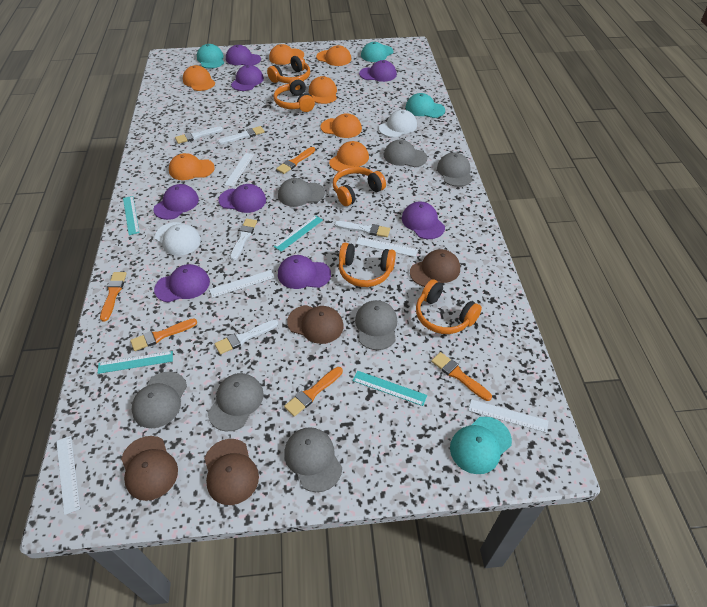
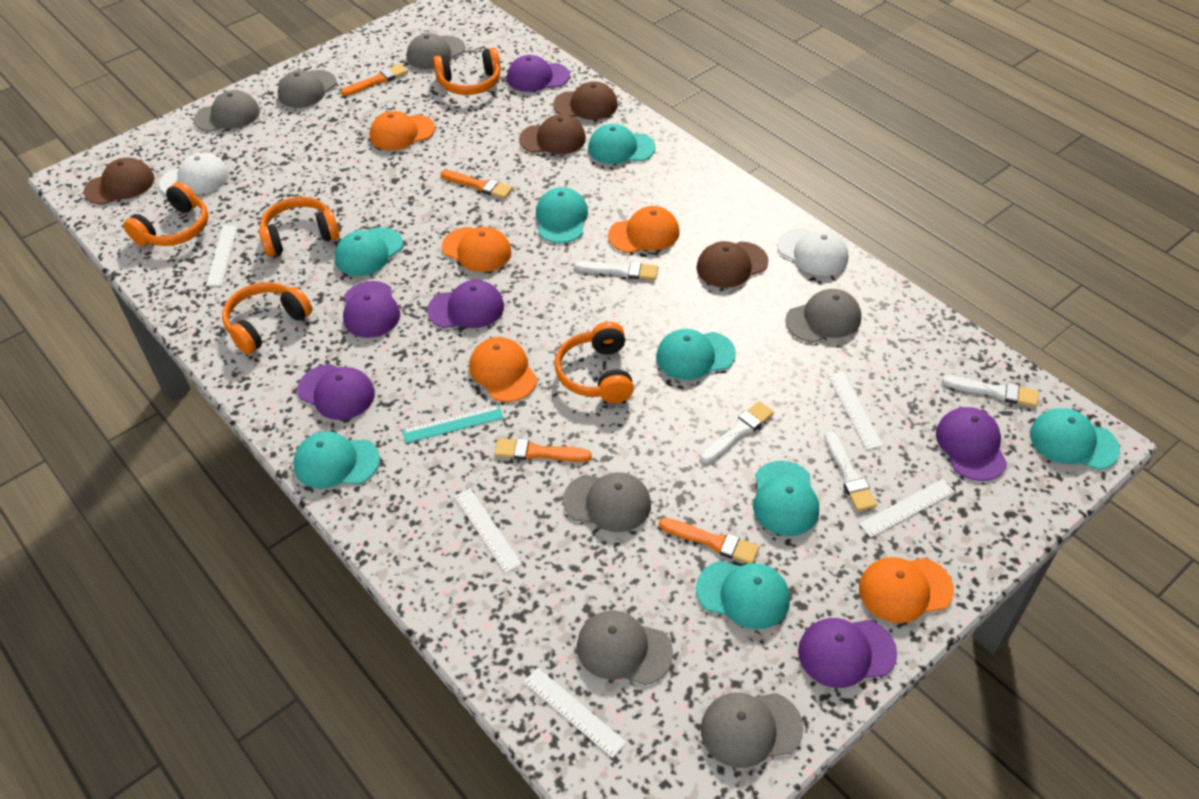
orange brush: [100,272,127,322] [130,318,197,351] [276,147,315,174] [284,367,343,417] [431,352,492,401] = 5 -> [341,64,408,96] [440,170,513,199] [494,438,592,462] [659,518,759,564] = 4
orange cap: [169,153,215,180] [183,65,215,91] [269,44,304,65] [309,76,337,104] [316,45,351,66] [320,113,362,138] [329,141,369,172] = 7 -> [369,111,435,150] [442,227,511,272] [469,337,538,402] [608,206,680,253] [859,557,954,623] = 5
purple cap: [153,184,199,220] [154,264,210,302] [219,184,266,213] [226,45,261,65] [231,65,264,91] [278,255,331,289] [359,60,397,82] [402,201,445,239] = 8 -> [297,364,375,420] [343,281,400,338] [427,280,504,328] [507,55,570,92] [798,618,897,688] [936,407,1007,481] = 6
turquoise cap: [197,44,224,68] [361,42,394,62] [406,93,445,118] [450,416,512,474] = 4 -> [293,432,380,489] [335,227,403,276] [536,187,588,243] [588,124,656,164] [656,329,736,380] [696,561,790,629] [753,461,819,536] [1030,408,1120,470] = 8
turquoise ruler: [98,351,173,374] [123,196,140,235] [274,215,323,252] [353,371,427,406] = 4 -> [402,405,503,443] = 1
white brush: [175,126,223,144] [215,320,278,354] [218,126,265,144] [230,219,257,260] [334,221,390,237] = 5 -> [574,261,658,280] [700,401,774,463] [824,431,877,511] [942,376,1039,407] = 4

